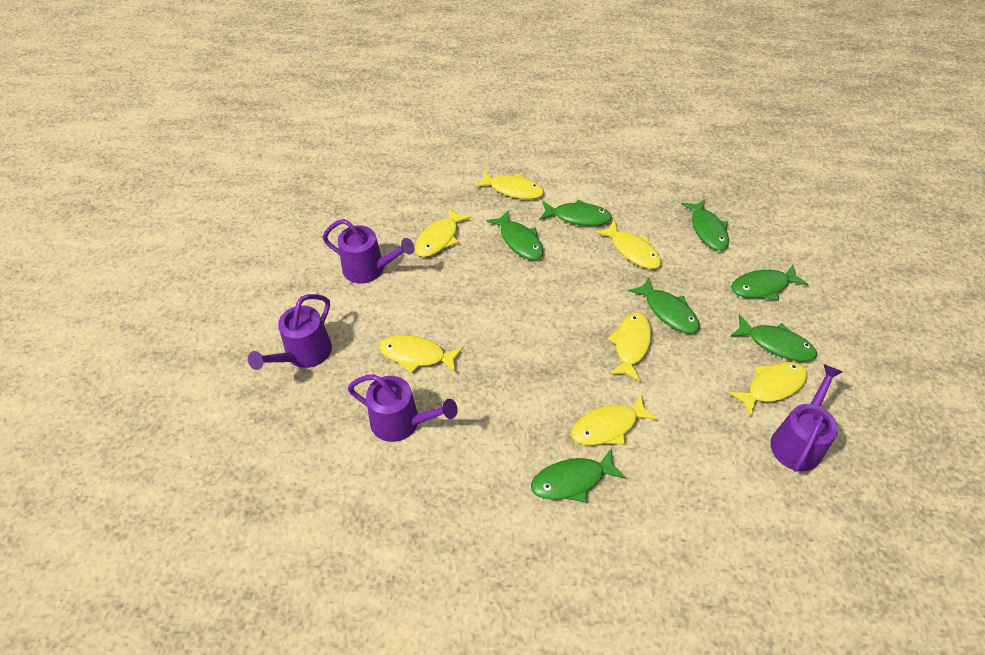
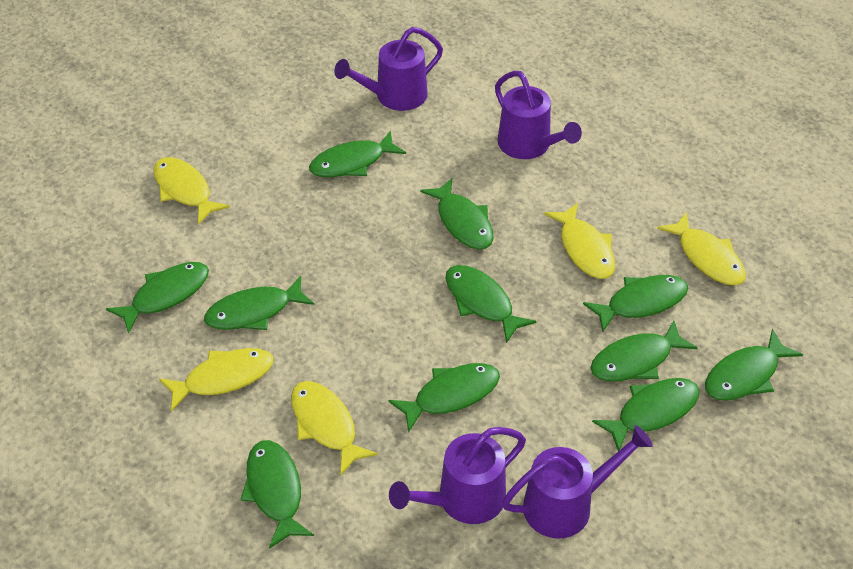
green fish: [486,211,544,260] [531,449,626,502] [539,199,612,226] [629,278,700,333] [681,199,729,251] [730,315,817,361] [731,265,808,300] = 7 -> [106,262,209,334] [204,276,314,330] [240,440,314,549] [309,131,406,177] [388,363,500,432] [420,178,494,250] [445,265,537,343] [583,275,688,332] [591,320,698,381] [592,378,699,451] [705,329,803,401] = 11
yellow fish: [379,335,463,373] [415,207,471,257] [474,170,544,199] [571,394,658,445] [595,220,661,269] [608,313,652,381] [729,362,807,417] = 7 -> [154,157,230,225] [159,348,273,412] [291,381,378,476] [544,203,615,279] [657,212,746,286] = 5

